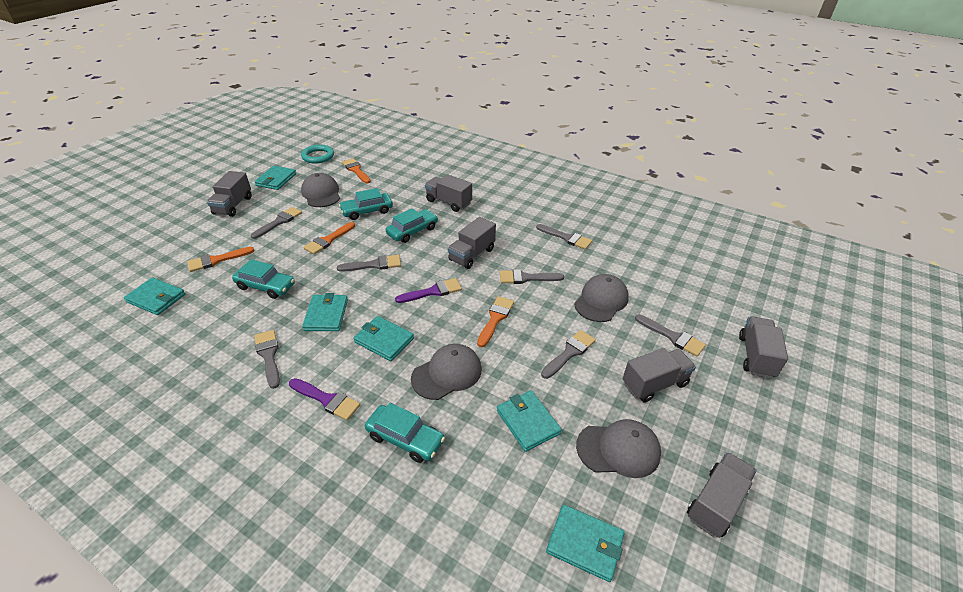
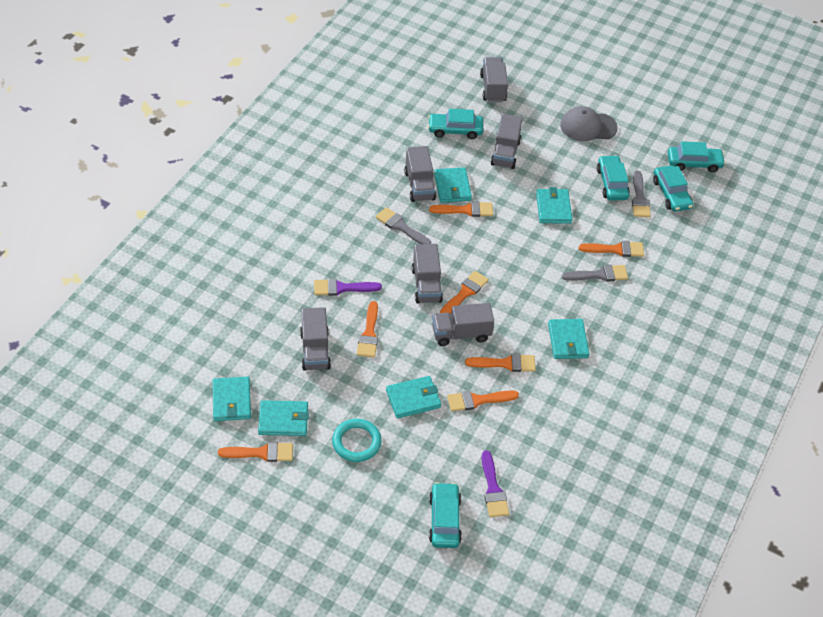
grey brush: [251,207,302,239] [254,330,280,389] [337,255,401,272] [500,269,564,284] [536,224,592,250] [541,330,596,379] [635,314,706,357] = 7 -> [376,207,431,244] [562,265,628,282] [632,170,651,217] = 3
grey cap: [301,173,340,207] [411,344,482,400] [574,274,629,322] [576,419,661,478] = 4 -> [560,106,618,141] = 1
orange brush: [187,247,255,272] [303,222,355,254] [342,158,371,184] [477,296,514,347] = 4 -> [218,442,293,462] [357,301,378,357] [429,201,493,217] [440,271,489,314] [447,390,519,411] [465,354,536,372] [579,241,644,257] = 7
turquoise car: [232,259,295,299] [339,188,393,220] [365,403,445,463] [386,208,438,243] = 4 -> [428,109,483,139] [429,482,462,548] [597,155,630,201] [653,166,693,212] [668,141,726,173] = 5

